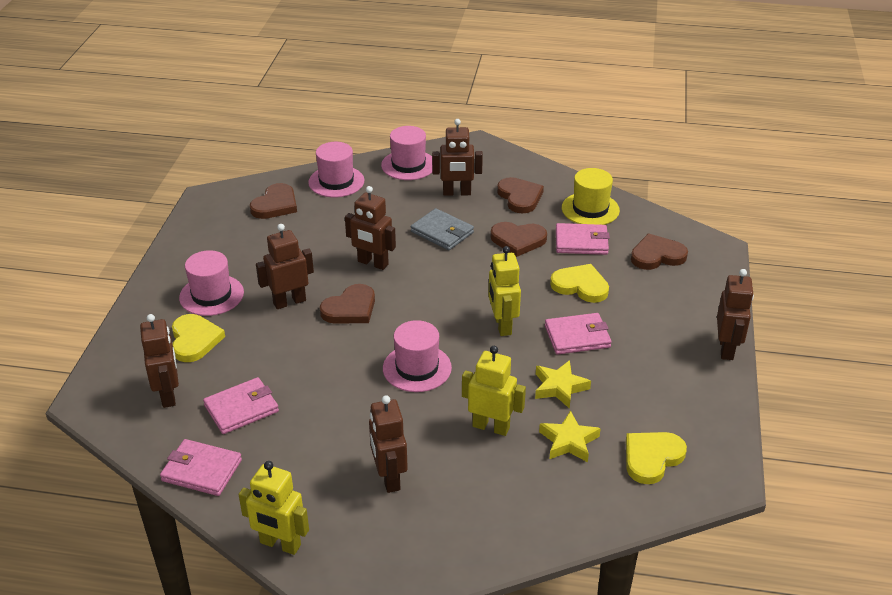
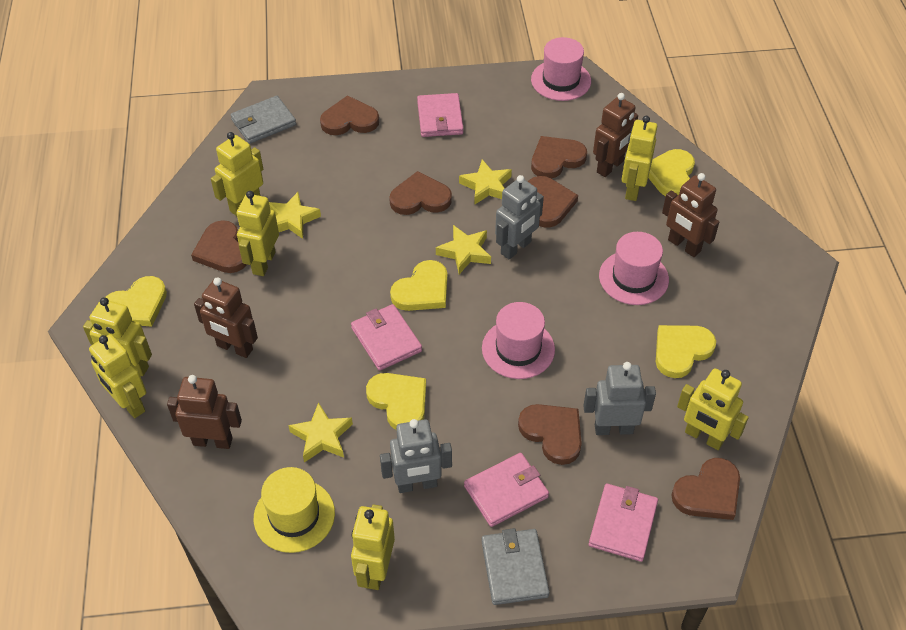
brown heart: [250,183,297,219] [320,284,375,324] [490,222,547,257] [497,177,544,214] [631,233,688,270] = 5 -> [191,220,247,273] [320,95,379,135] [389,171,452,215] [518,404,582,465] [528,176,578,228] [531,136,587,179] [671,458,740,520] = 7
brown robot: [140,314,179,408] [256,224,314,309] [345,186,396,270] [369,395,408,493] [432,119,483,196] [717,269,754,360] = 6 -> [167,375,242,449] [194,277,258,358] [593,93,638,177] [662,173,719,257] = 4
grey robot: none = 0 -> [380,419,452,493] [495,175,544,259] [583,362,656,435] = 3
grey wallet: [411,208,474,250] = 1 -> [231,96,296,144] [481,528,549,605] = 2
pink hat: [179,250,244,316] [308,142,364,197] [381,126,432,180] [383,320,452,392] = 4 -> [482,302,555,379] [531,37,591,101] [599,232,669,305] = 3
yellow heart: [172,314,225,362] [550,264,609,303] [626,432,687,484] = 3 -> [105,276,167,326] [366,373,426,430] [390,260,447,311] [648,149,695,196] [656,325,716,378] = 5
yellow robot: [238,461,309,555] [462,346,526,436] [488,246,521,336] = 3 -> [83,297,152,376] [89,334,146,418] [211,132,263,216] [237,191,279,276] [351,504,395,590] [621,116,657,201] [677,368,749,450] = 7
yellow star: [535,360,591,409] [539,410,601,462] = 2 -> [269,192,321,239] [288,402,353,463] [436,225,491,274] [459,160,512,205] = 4

